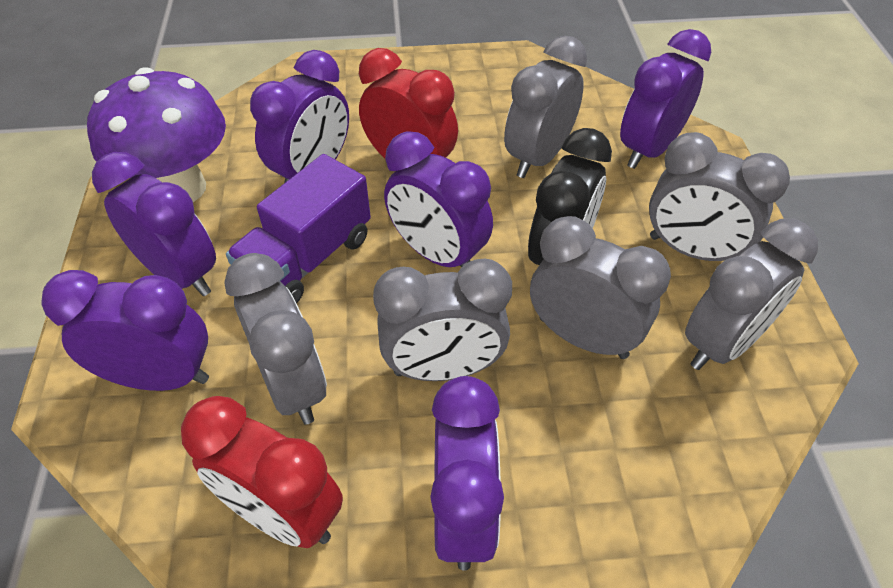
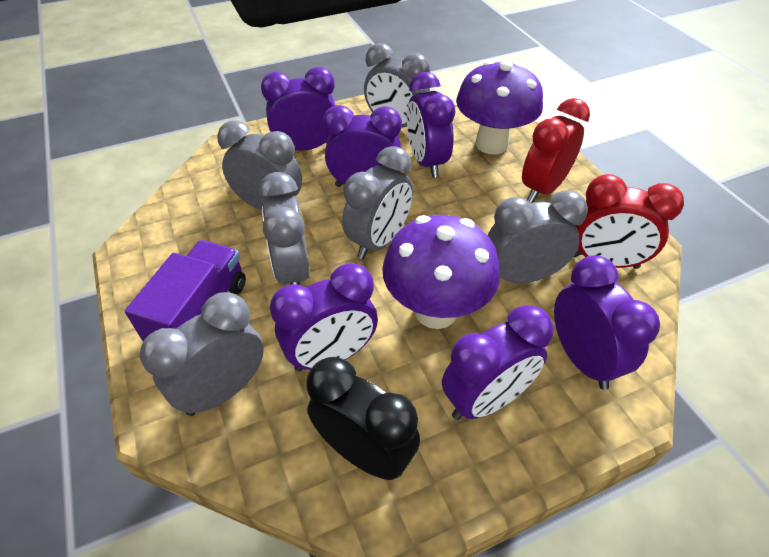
purple mushroom: [87,67,226,202] = 1 -> [382,215,500,329] [456,60,543,154] = 2

